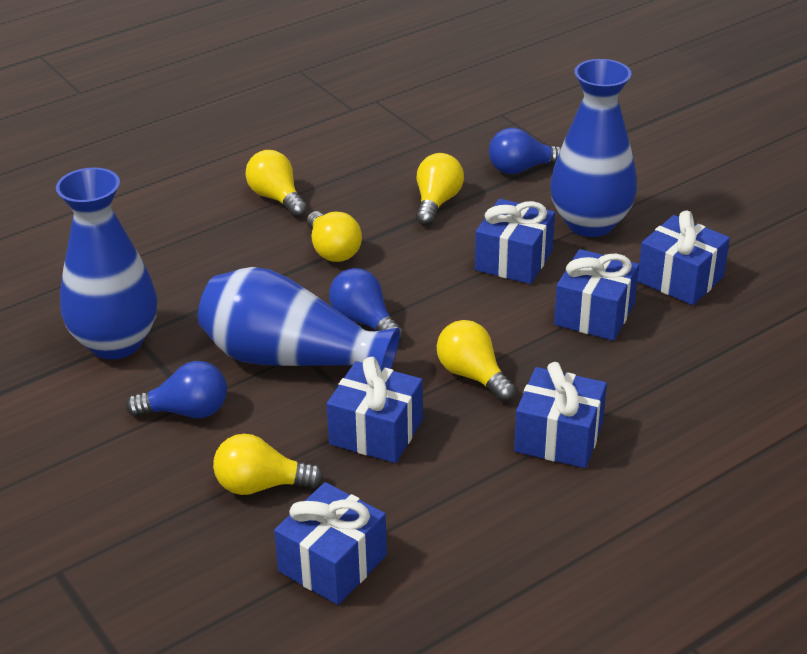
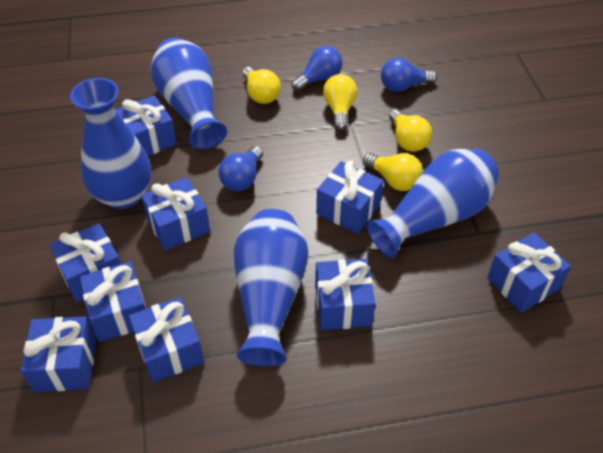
blue gift: [274,482,387,605] [327,357,423,463] [475,199,555,284] [514,362,607,468] [554,249,639,341] [637,211,730,305] = 6 -> [21,316,96,392] [49,223,121,302] [80,261,146,342] [116,95,177,156] [129,297,204,383] [141,177,210,250] [315,259,375,330] [316,161,383,234] [487,232,571,313] = 9
blue vase: [56,167,157,359] [198,267,400,369] [550,59,637,237] = 3 -> [70,78,151,209] [150,37,227,149] [234,209,308,367] [366,149,499,258] = 4
yellow light bulb: [213,434,324,495] [246,150,307,217] [307,211,362,262] [416,153,464,225] [437,320,516,402] = 5 -> [242,67,281,104] [323,74,357,131] [363,153,423,191] [389,109,432,152] = 4

